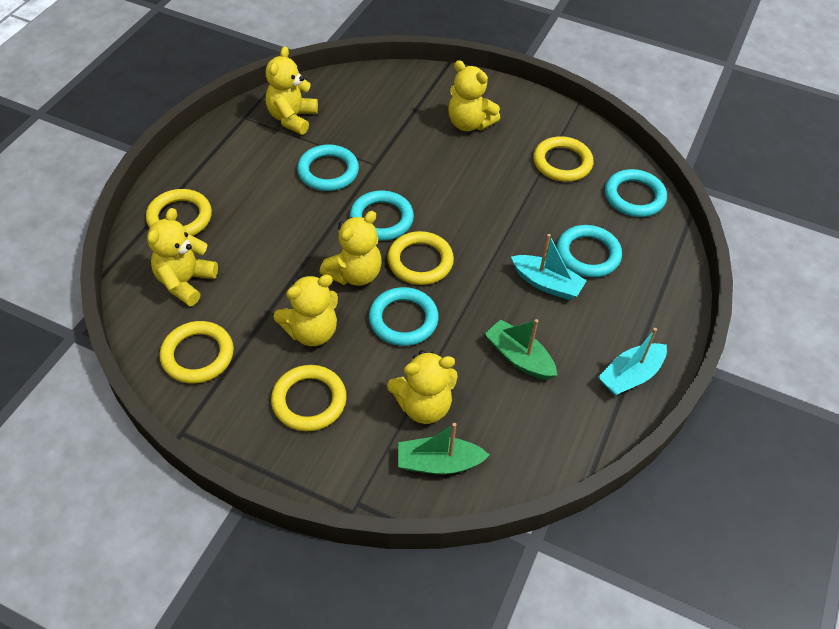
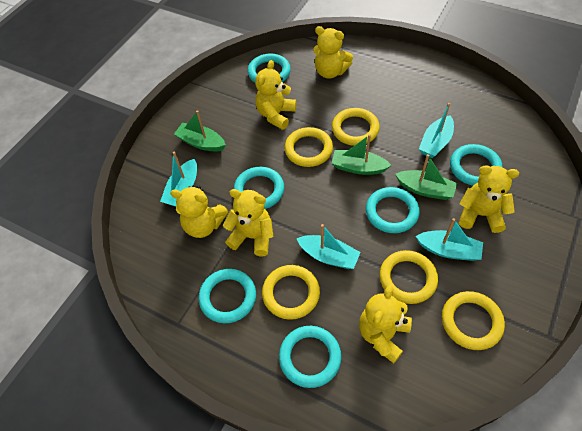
green boat: [398,423,489,475] [484,319,557,380] = 2 -> [174,110,226,151] [332,134,391,175] [395,154,457,200] = 3
turquoise boat: [511,234,587,300] [598,328,667,396] = 2 -> [160,152,197,207] [296,224,361,269] [416,218,483,261] [419,103,454,158] = 4
turquoise ring: [297,144,359,191] [350,191,414,241] [369,287,439,346] [557,225,622,277] [605,169,667,217] = 5 -> [199,269,256,323] [234,167,284,209] [248,54,291,83] [279,326,341,388] [366,187,420,233] [450,144,502,186] = 6

